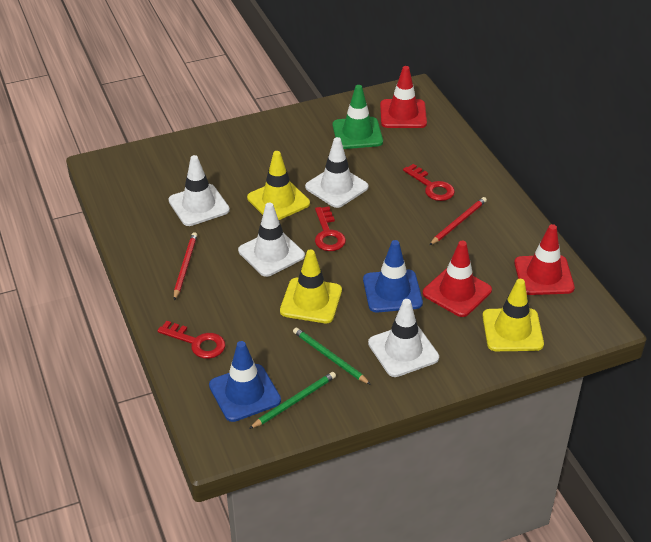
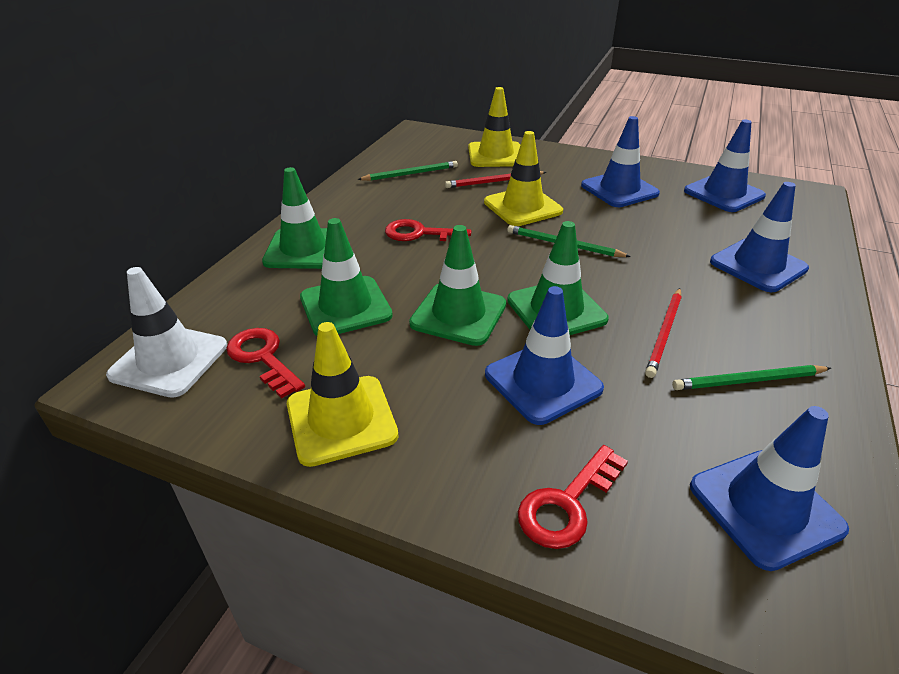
blue traffic cone: [209,341,281,422] [363,240,423,312] = 2 -> [485,286,604,425] [581,116,660,207] [684,120,766,212] [690,406,849,571] [710,182,809,292] = 5
green pencil: [249,372,336,429] [293,328,371,385] = 2 -> [357,161,458,181] [507,225,631,257] [672,365,831,390] = 3
green traffic cone: [333,85,383,149] = 1 -> [262,167,327,269] [300,218,393,336] [409,225,506,346] [507,221,609,335] = 4
red traffic cone: [380,66,427,128] [423,241,492,317] [514,224,575,295] = 3 -> none = 0
white traffic cone: [168,155,230,226] [238,202,305,277] [305,137,369,208] [368,299,439,377] = 4 -> [106,267,227,398] = 1

